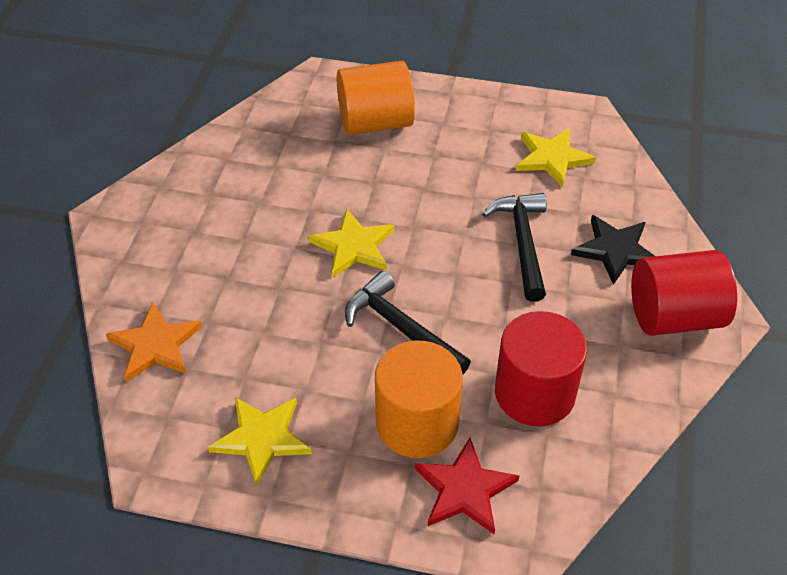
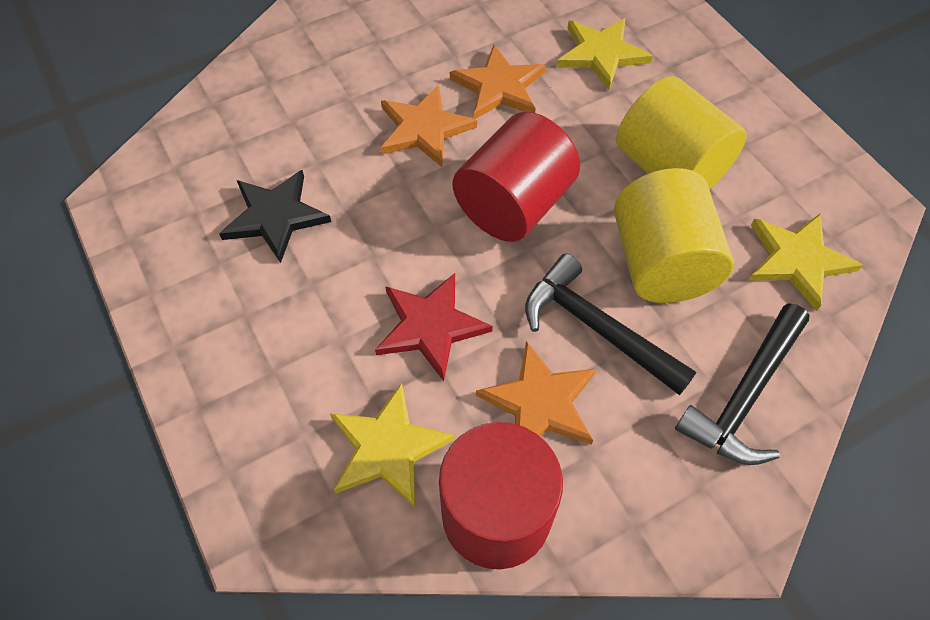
orange cylinder: [337,61,415,135] [375,341,463,458] = 2 -> none = 0
orange star: [106,302,202,382] = 1 -> [381,85,477,167] [450,45,546,119] [476,341,596,445] = 3
yellow cylinder: none = 0 -> [614,168,734,303] [616,76,747,189] = 2

